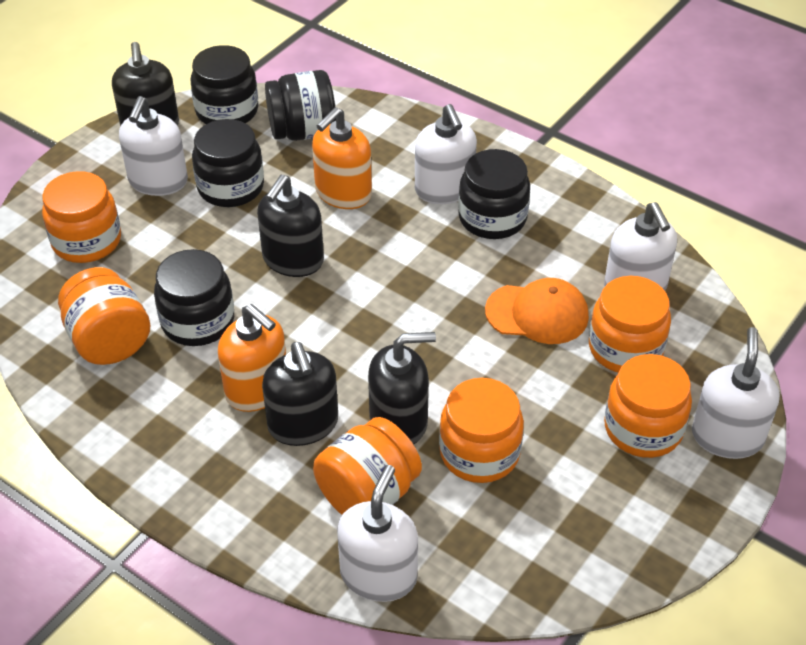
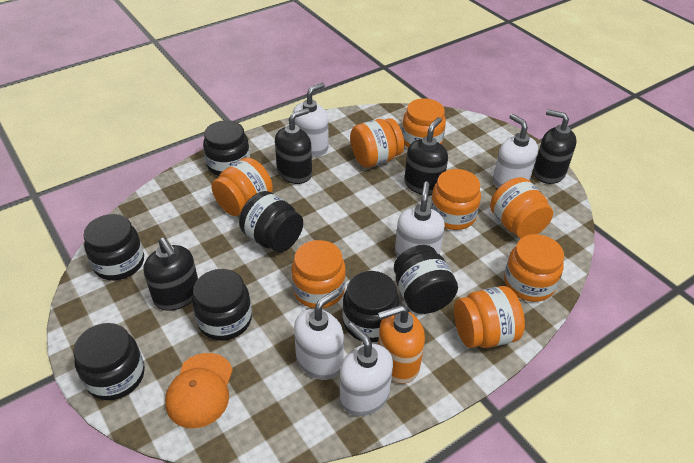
black jar: [154,249,234,346] [191,45,258,124] [192,119,264,207] [265,70,336,141] [458,149,530,239] = 5 -> [73,323,145,400] [83,214,144,280] [192,269,252,340] [203,120,250,176] [239,191,303,252] [342,271,399,342] [394,245,458,314] = 7
orange jar: [42,171,121,263] [58,267,150,365] [313,417,422,515] [439,378,524,483] [589,276,671,372] [604,354,692,458] = 6 -> [211,157,273,216] [292,240,346,308] [350,118,404,168] [402,98,446,148] [430,169,481,230] [454,286,525,348] [490,177,553,239] [504,234,564,302] = 8
orange soap dispenser: [218,304,286,412] [312,107,372,209] = 2 -> [378,305,425,384] = 1

